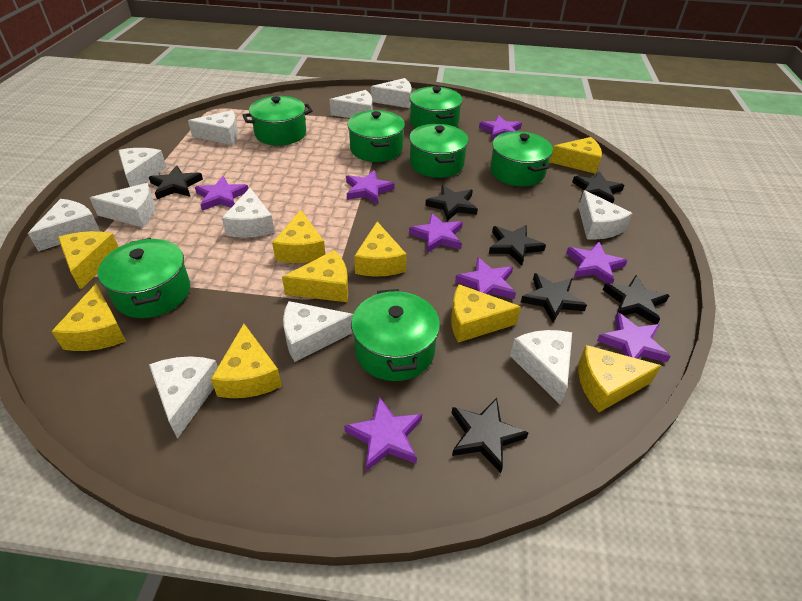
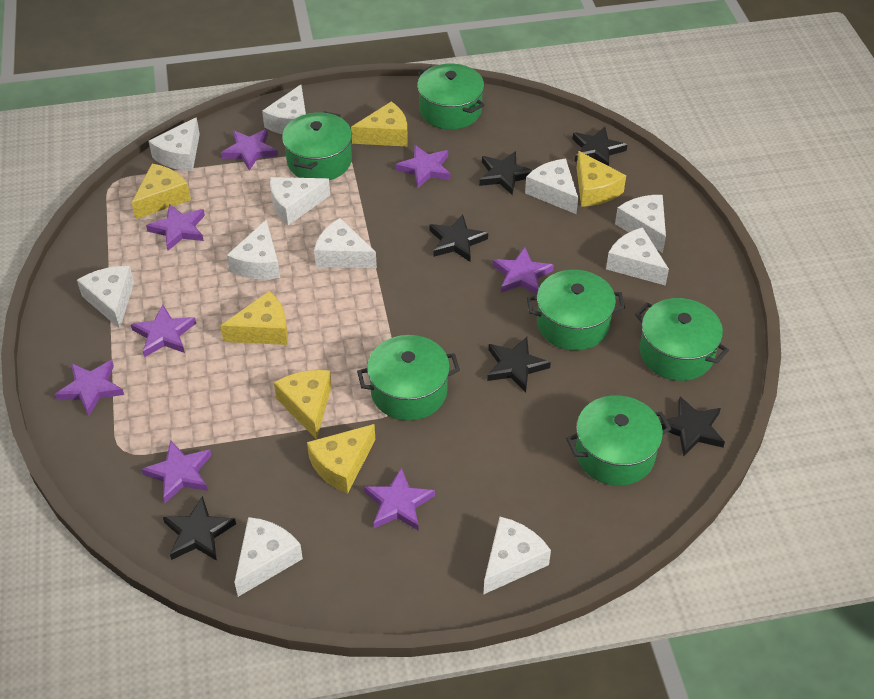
black star: [149,165,203,199] [425,185,478,221] [452,398,528,473] [489,225,546,266] [521,273,587,323] [572,172,624,203] [603,275,670,325] = 7 -> [163,496,236,561] [430,214,488,262] [479,151,533,195] [487,337,551,392] [573,127,627,166] [660,397,725,456] = 6
green pot: [98,238,190,318] [243,96,313,146] [347,110,405,162] [351,289,440,381] [409,124,469,178] [410,87,463,128] [490,131,553,186] = 7 -> [282,111,352,180] [357,335,460,421] [417,64,484,130] [527,270,625,350] [566,395,671,486] [635,298,729,381] = 6
yellow cheese: [51,283,126,351] [58,231,119,290] [211,324,282,398] [272,210,325,263] [282,250,348,302] [354,222,407,277] [451,284,521,343] [549,137,602,174] [578,345,661,412] = 9 -> [132,164,191,219] [220,291,288,345] [274,370,332,439] [307,424,375,493] [351,101,408,147] [576,151,626,207] = 6

